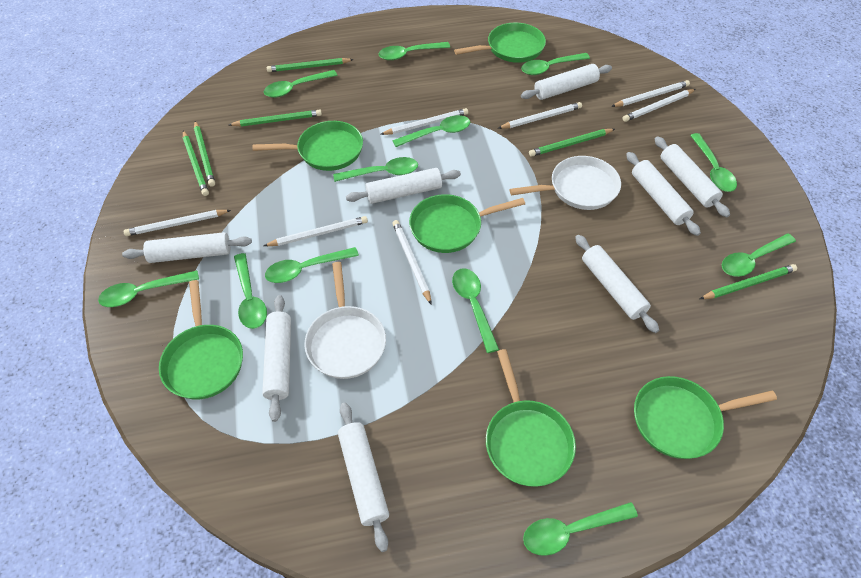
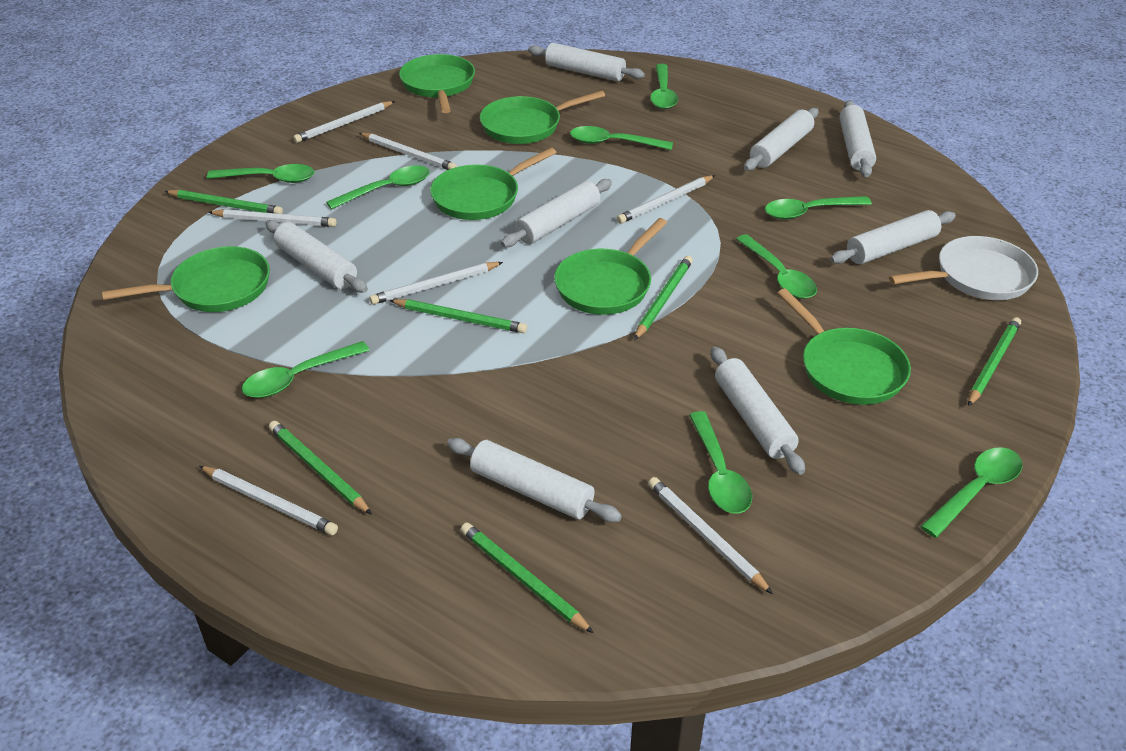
green spoon: [98,270,199,307] [234,253,267,329] [264,70,338,98] [265,247,359,283] [333,157,418,182] [379,42,450,60] [392,115,470,147] [452,268,499,353] [521,53,590,75] [523,502,638,556] [690,133,737,192] [722,234,796,277] = 12 -> [207,164,315,183] [242,341,370,398] [326,165,430,209] [570,126,673,150] [650,64,678,109] [689,411,752,514] [736,234,817,299] [765,196,872,219] [920,447,1023,538] = 9
white pan: [304,262,386,379] [510,156,621,210] = 2 -> [889,236,1038,300] = 1

